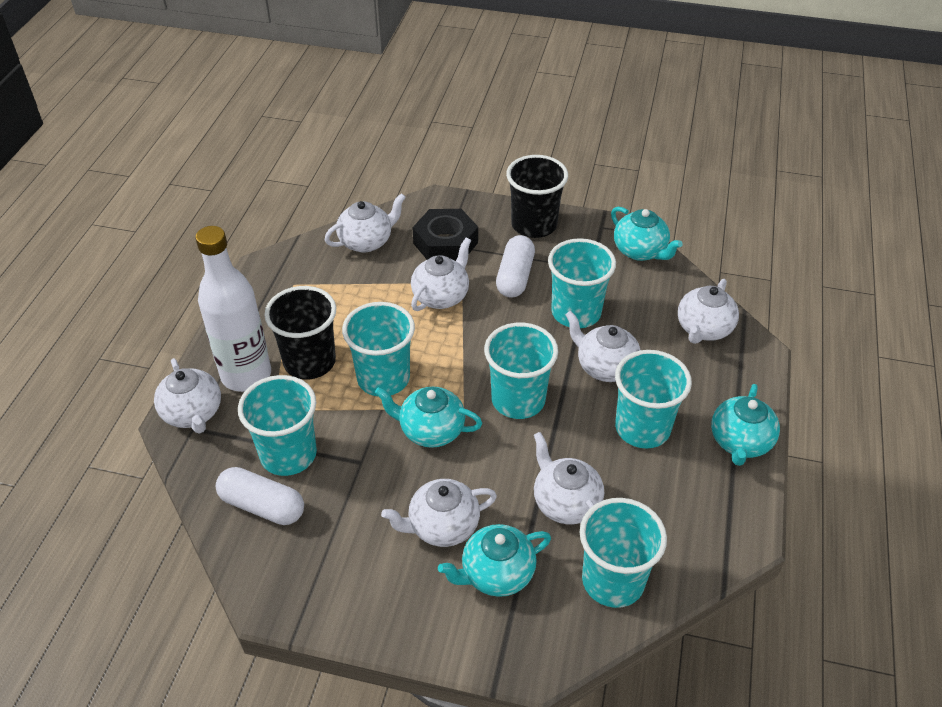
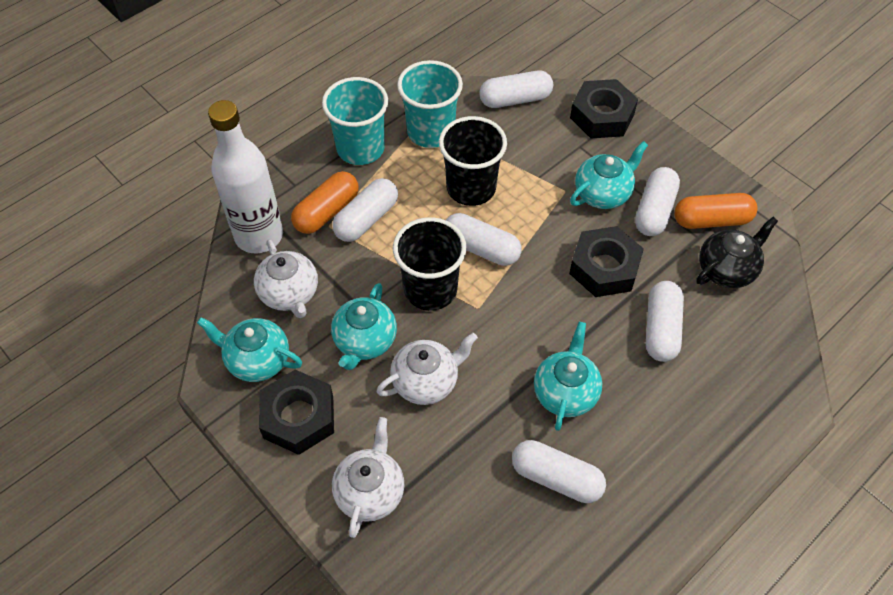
black nut: [412,209,478,261] = 1 -> [259,370,334,455] [569,226,644,297] [570,79,638,138] = 3
black teapot: none = 0 -> [696,217,778,288] = 1
orange capsule: none = 0 -> [291,171,359,234] [674,193,758,229] = 2
turquoise cup: [238,375,317,476] [342,302,415,396] [484,322,558,419] [548,238,616,328] [580,498,667,608] [615,350,692,448] = 6 -> [322,77,388,165] [397,60,463,148] = 2
white capsule: [216,467,304,525] [496,235,535,297] = 2 -> [332,178,398,242] [446,213,522,266] [479,70,553,108] [512,440,606,503] [635,167,680,236] [646,281,684,362] = 6
white teapot: [154,358,221,434] [325,193,406,252] [381,479,497,547] [411,238,471,311] [534,432,604,524] [565,311,640,382] [678,279,739,344] = 7 -> [254,240,318,318] [332,417,404,538] [377,333,478,405] = 3

